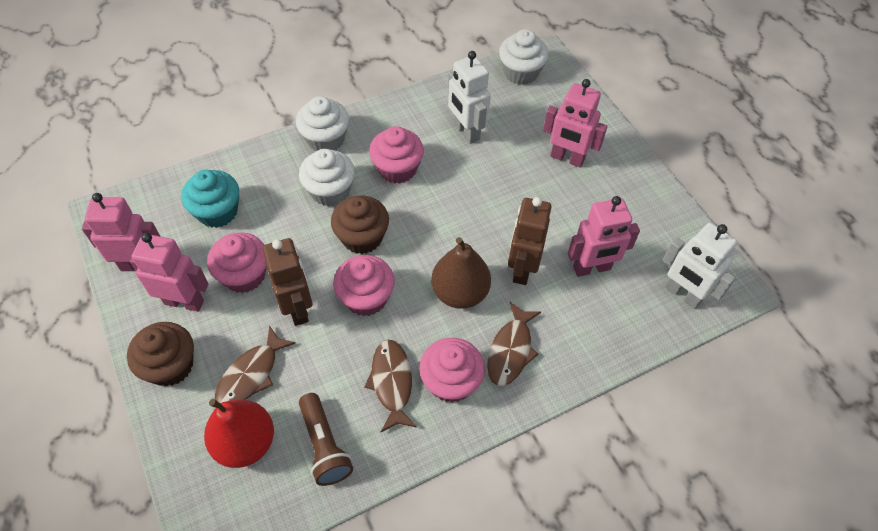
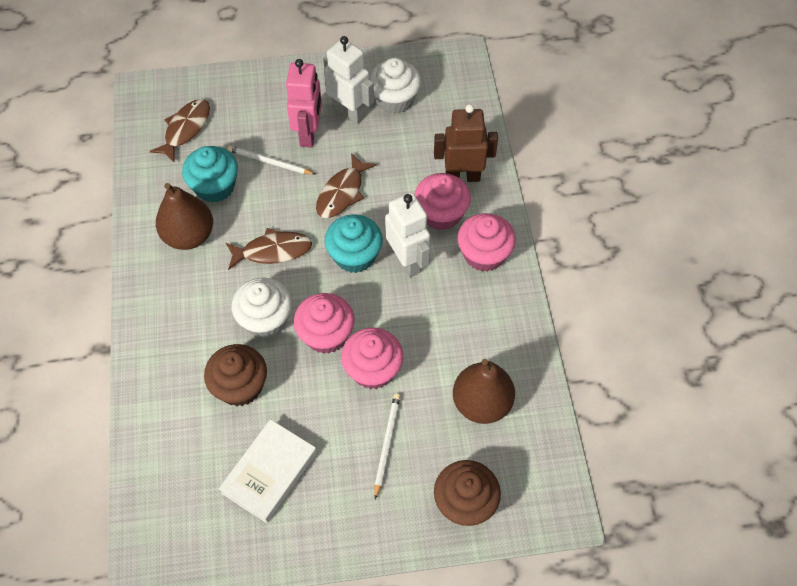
brown flashlight: [299,393,353,486] = 1 -> none = 0
brown pear: [431,237,491,309] = 1 -> [156,183,213,250] [453,359,515,424] = 2
brown robot: [262,238,313,326] [508,197,551,285] = 2 -> [434,104,498,182] = 1
pink robot: [82,193,161,271] [130,233,209,312] [543,79,607,168] [567,196,640,277] = 4 -> [286,59,322,147] = 1
red pear: [204,399,274,468] = 1 -> none = 0
turquoise cupcake: [181,170,239,228] = 1 -> [182,146,238,203] [325,214,383,273] = 2
white book: none = 0 -> [219,419,317,523] = 1
white cupcake: [296,96,349,151] [299,149,355,206] [499,29,549,85] = 3 -> [232,277,292,338] [369,58,421,114] = 2
white pencil: none = 0 -> [228,146,315,175] [374,394,400,499] = 2

